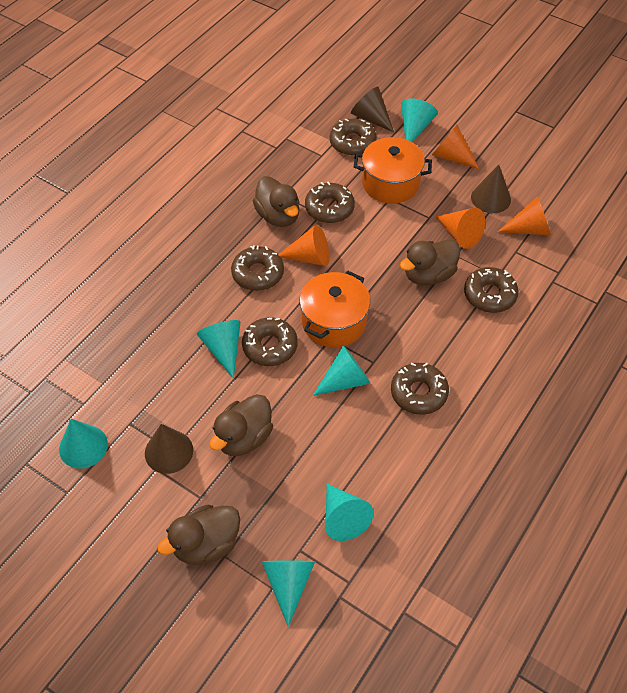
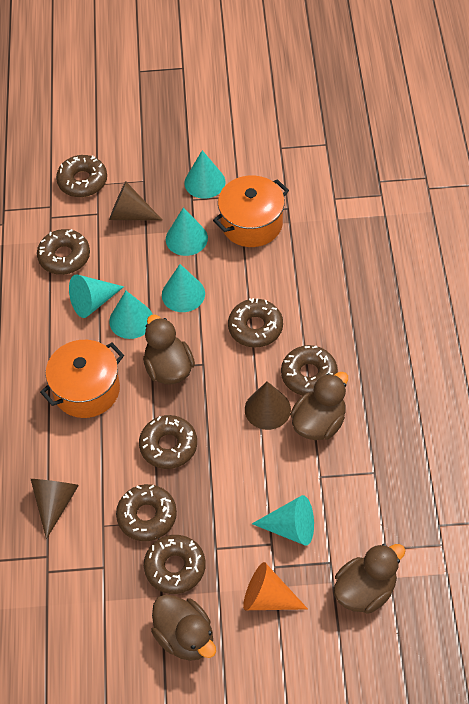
brown donut: [231,246,284,291] [242,317,298,366] [305,182,355,223] [330,118,377,156] [391,363,449,415] [464,267,519,313] = 6 -> [37,229,90,275] [56,155,107,197] [116,484,177,541] [139,415,197,469] [144,535,206,594] [228,298,283,347] [281,345,338,395] = 7
orange cone: [278,224,329,266] [432,125,479,169] [436,208,485,249] [498,196,551,235] = 4 -> [243,562,308,610] = 1

